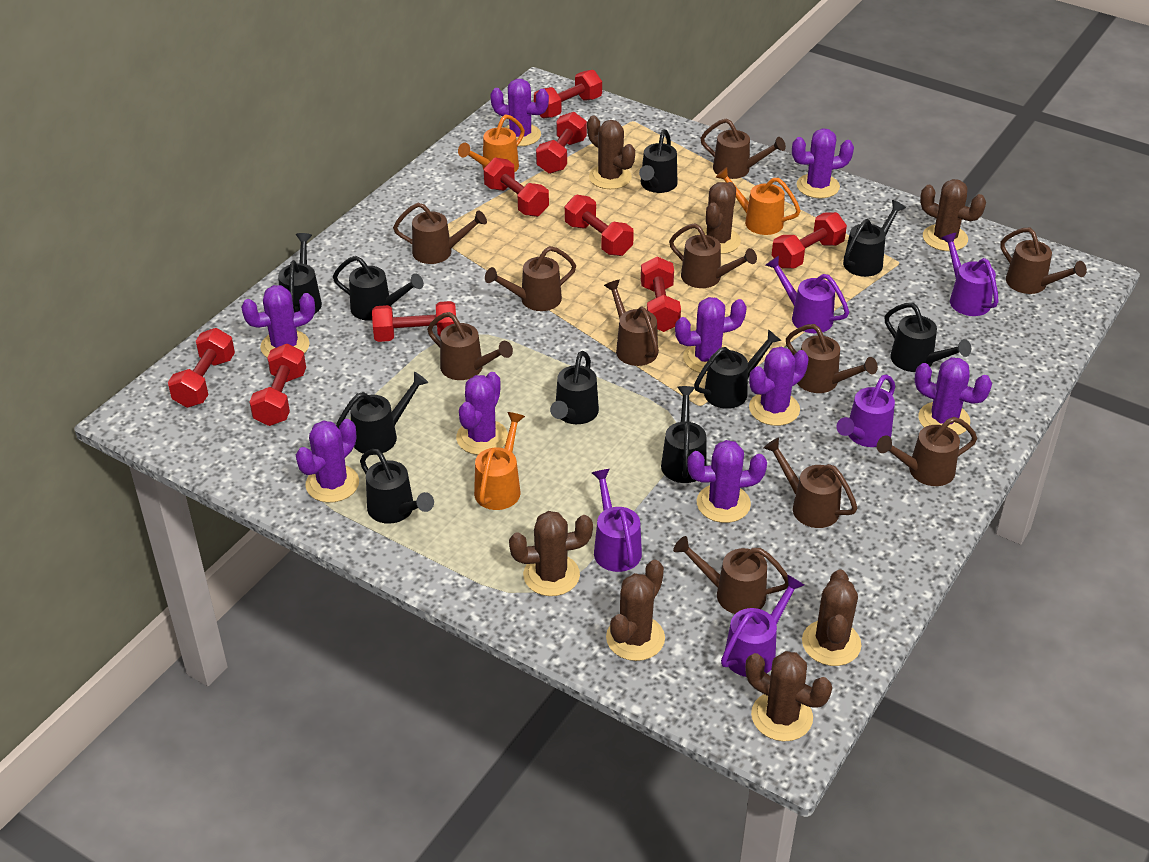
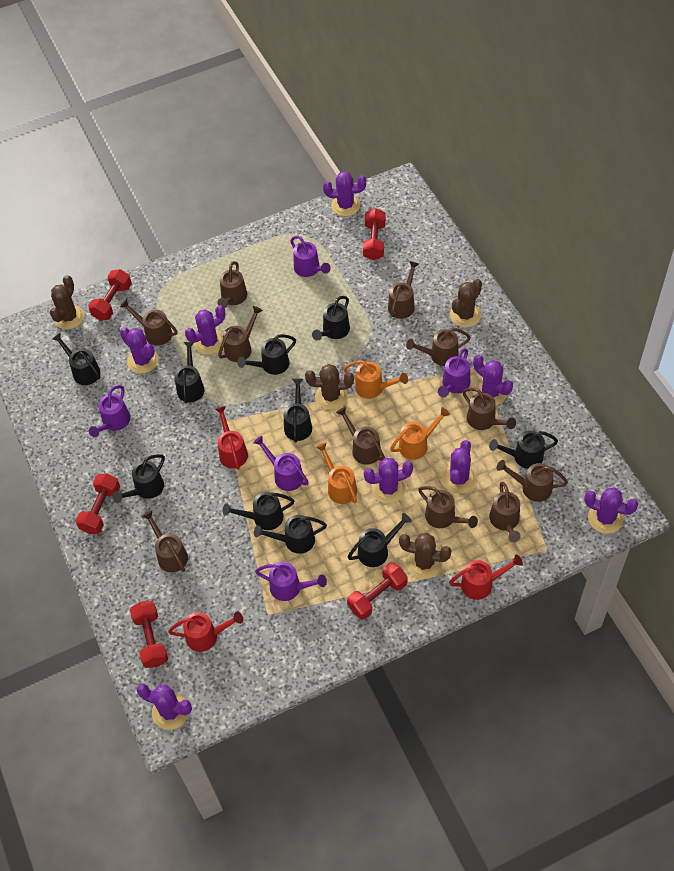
brown cactus: [509,511,593,596] [587,116,635,189] [606,560,665,661] [697,182,741,254] [745,651,832,741] [802,569,861,666] [920,179,986,251] = 7 -> [50,275,84,329] [305,364,354,410] [399,533,451,579] [450,279,482,328] = 4
purple cactus: [241,285,315,358] [296,419,359,503] [456,372,508,455] [490,79,549,146] [675,297,747,374] [687,440,767,523] [749,347,809,426] [792,128,854,198] [914,357,992,435] = 9 -> [120,327,159,373] [137,684,192,730] [185,305,225,355] [323,171,366,216] [364,458,413,504] [442,440,476,493] [473,355,513,406] [584,488,638,534] = 8
red dumbbell: [168,328,235,408] [250,344,306,426] [372,301,456,342] [484,157,549,217] [534,70,602,118] [536,112,587,174] [565,195,634,256] [641,256,681,332] [772,212,847,269] = 9 -> [76,473,120,534] [88,269,132,321] [130,601,168,668] [347,562,407,620] [363,208,386,260] = 5
red watering can: none = 0 -> [168,611,243,652] [215,406,248,469] [449,555,523,600] = 3

